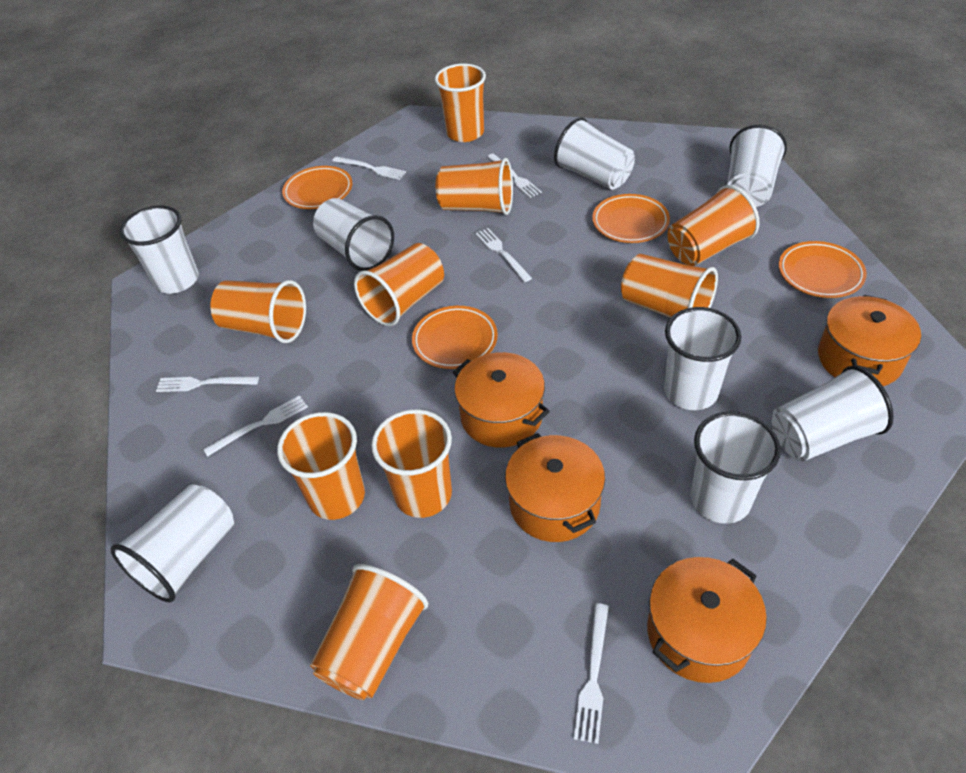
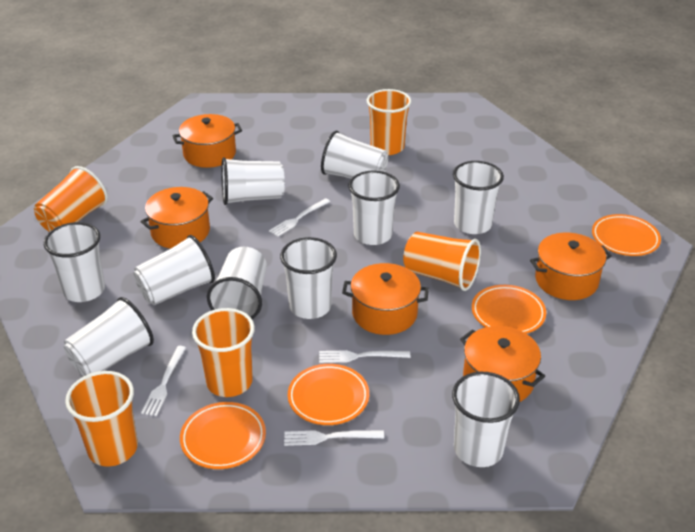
orange cup: [210,280,306,343] [277,412,365,520] [310,564,428,700] [354,243,444,326] [371,409,452,518] [435,64,486,142] [436,158,513,215] [621,254,718,318] [668,185,760,266] = 9 -> [34,166,108,232] [65,371,138,467] [192,308,255,397] [367,89,412,155] [403,232,481,291] = 5
orange pot: [453,352,550,448] [505,433,605,542] [647,557,767,683] [818,295,921,386] = 4 -> [140,187,213,249] [173,114,242,168] [342,263,429,335] [460,326,545,402] [530,233,612,300] = 5
white cup: [111,484,234,602] [120,205,199,294] [313,198,394,271] [554,117,635,190] [664,307,741,410] [691,411,781,524] [727,125,787,207] [772,366,894,461] = 8 -> [44,222,105,302] [64,297,154,376] [133,235,215,305] [207,247,267,319] [221,157,285,205] [280,237,337,319] [321,131,388,179] [349,171,400,245] [452,372,520,467] [453,161,504,234] = 10
white fork: [156,376,259,392] [203,395,308,457] [332,157,406,180] [475,228,532,282] [487,153,542,198] [574,603,609,744] = 6 -> [141,346,186,416] [269,198,330,237] [284,430,384,446] [319,350,411,363] = 4

